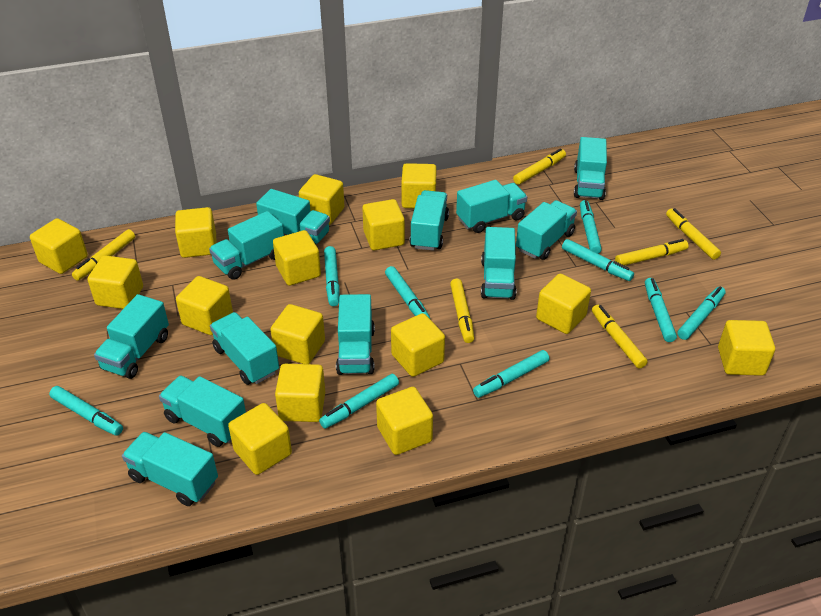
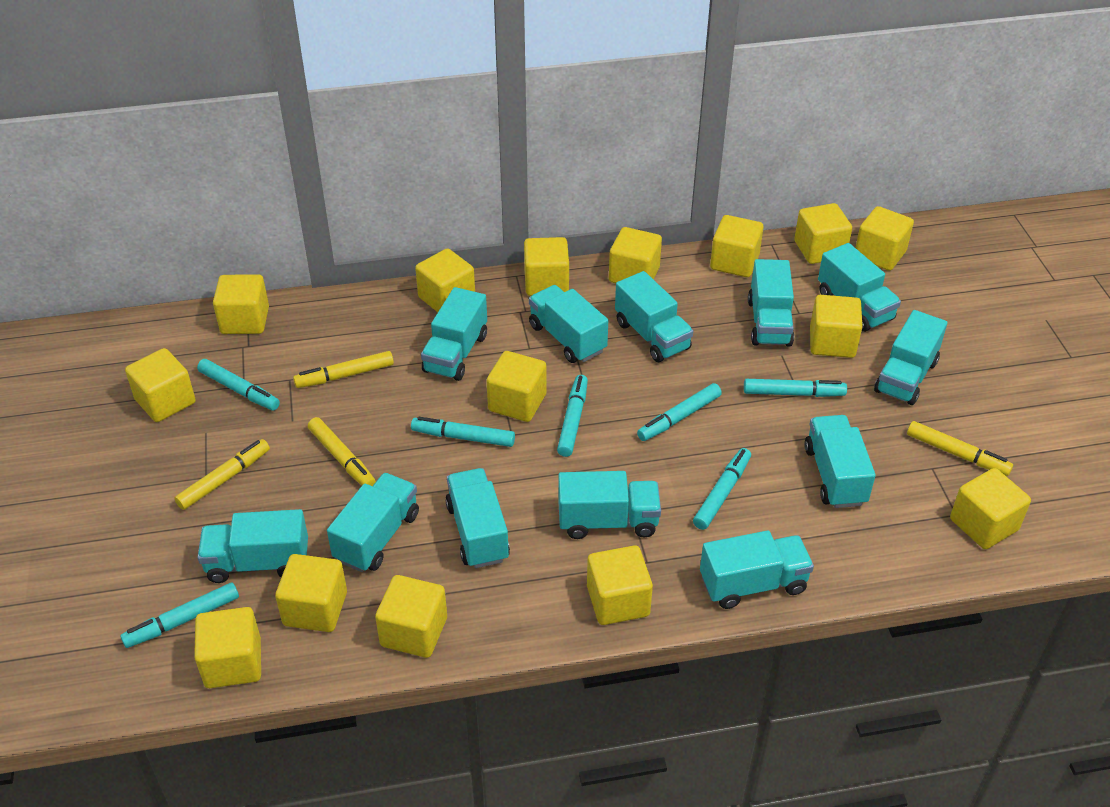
turquoise marker: [49,386,123,436] [319,374,399,429] [324,246,340,306] [385,266,430,319] [473,350,549,398] [562,239,634,281] [580,200,602,254] [645,278,677,342] [677,287,726,340] = 9 -> [120,582,239,648] [197,359,280,411] [411,417,515,447] [557,375,588,457] [637,383,722,441] [693,448,751,530] [744,379,847,397] = 7
yellow marker: [72,229,135,281] [450,279,474,343] [513,148,566,185] [592,305,648,369] [615,239,689,266] [666,208,721,260] = 6 -> [174,439,270,510] [293,351,394,388] [308,417,376,486] [907,421,1013,476] = 4

